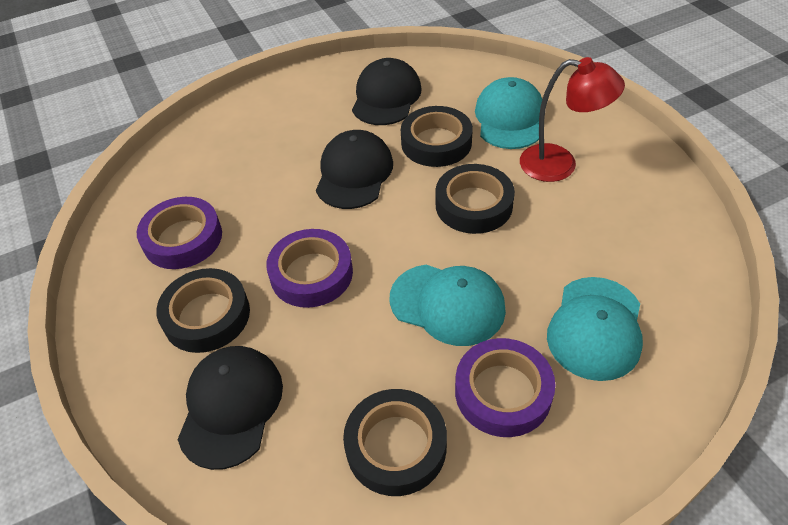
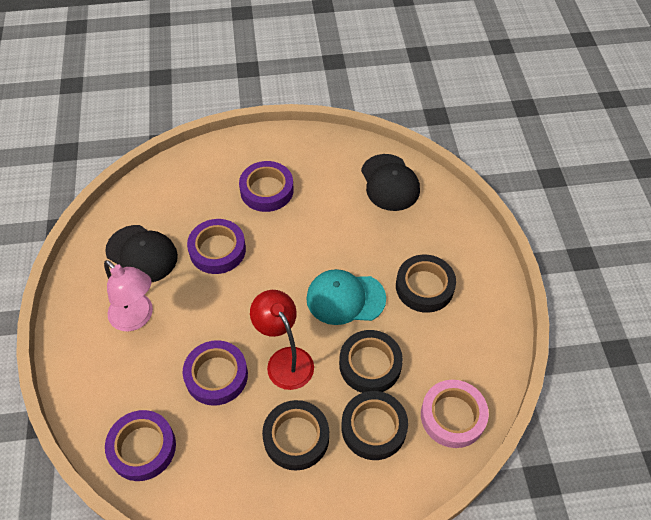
black cap: [178,346,283,470] [316,130,393,209] [352,58,422,125] = 3 -> [105,225,178,283] [361,154,420,211] = 2
pink lamp: none = 0 -> [104,260,153,332] = 1
pink tape: none = 0 -> [421,380,489,448] = 1
purple tape: [137,197,222,269] [266,229,353,308] [455,338,555,437] = 3 -> [105,410,176,481] [183,340,248,406] [187,219,246,274] [239,161,294,212] = 4
turquoise cap: [390,265,506,346] [475,77,543,149] [547,277,643,381] = 3 -> [306,269,386,325] = 1

